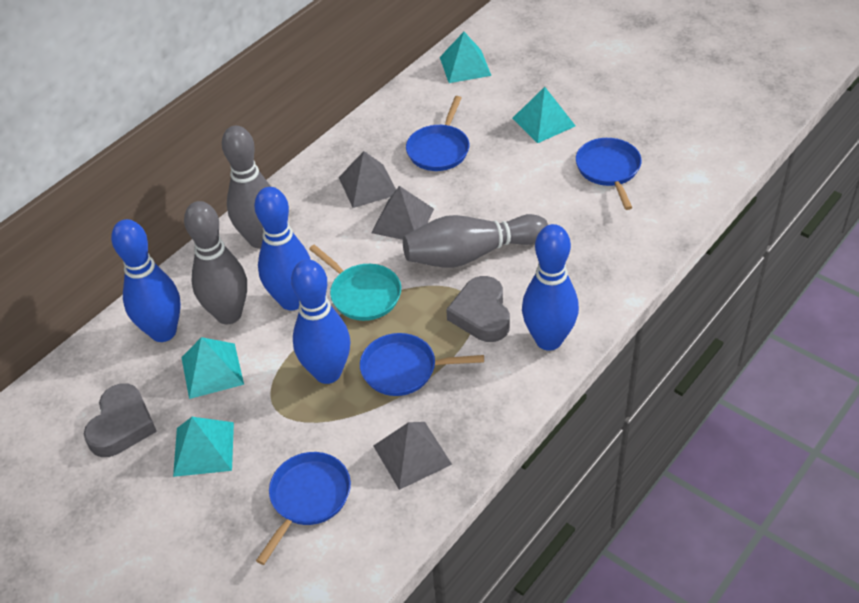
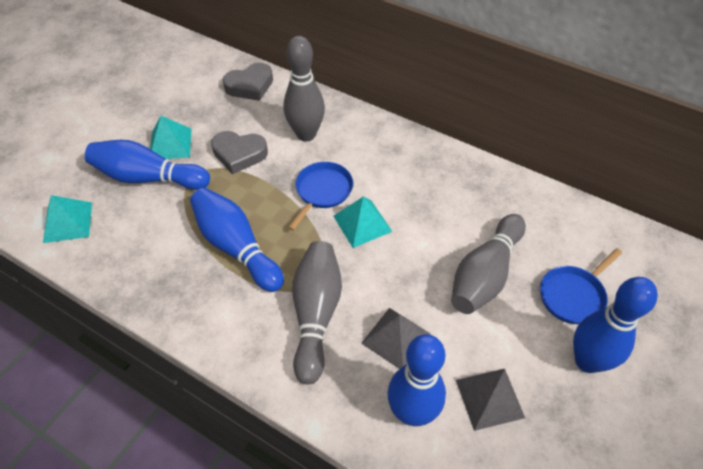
blue pan: [256,452,351,565] [360,333,484,396] [406,96,469,171] [576,138,642,210] = 4 -> [288,162,353,231] [540,248,622,324] = 2
grey pyramid: [339,151,396,208] [371,186,434,240] [374,422,452,490] = 3 -> [361,308,431,369] [456,369,525,431] = 2
turquoise pan: [309,245,401,321] = 1 -> none = 0
turquoise pyramid: [173,417,234,477] [181,337,244,399] [440,32,491,83] [512,87,576,143] = 4 -> [43,195,92,243] [150,116,192,159] [333,197,392,248] = 3

